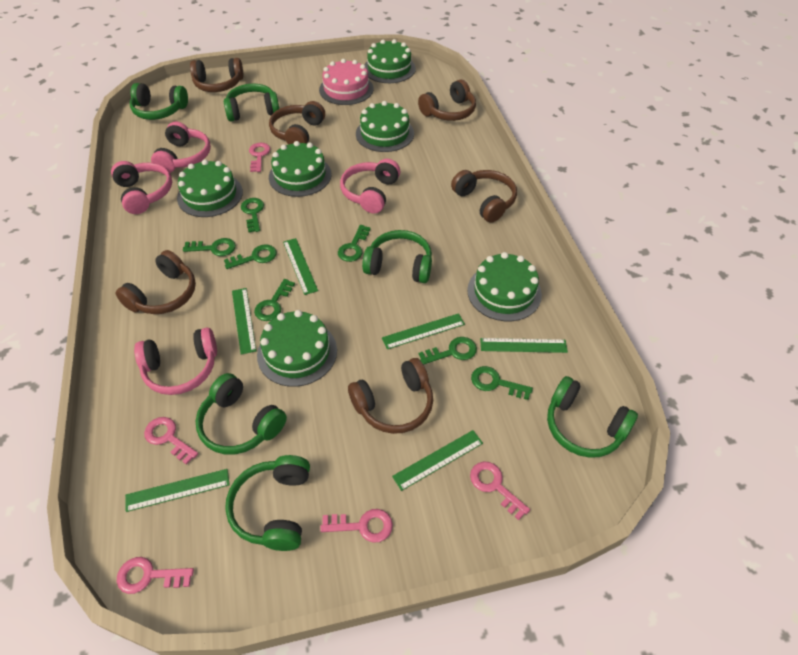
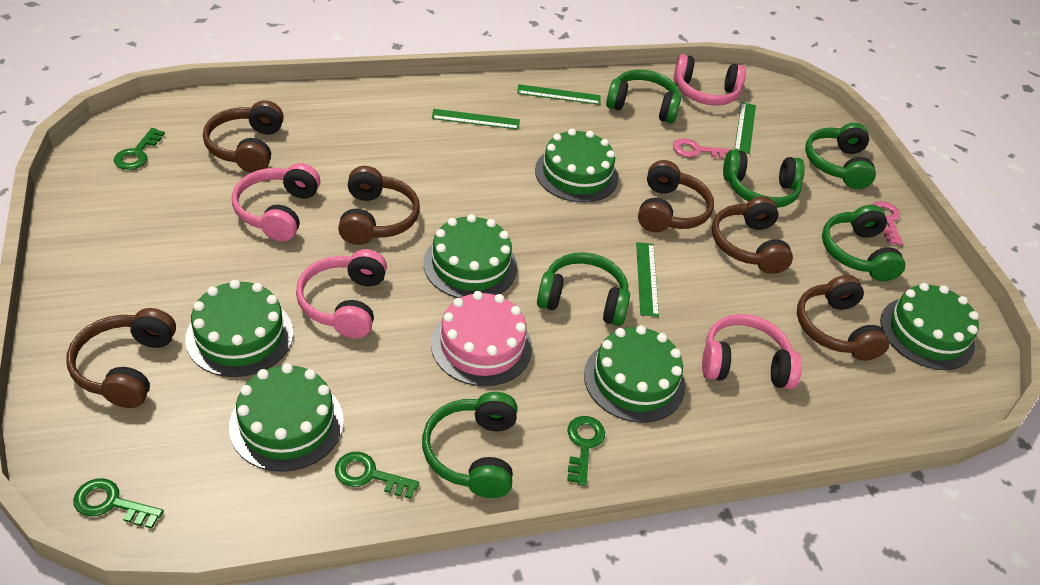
green key: [183,238,236,256] [224,244,277,269] [241,198,264,232] [254,279,295,321] [338,225,371,262] [419,337,477,365] [471,366,533,400] = 7 -> [74,478,164,529] [114,128,165,170] [335,452,419,499] [567,416,605,486] = 4
green ruler: [125,469,230,512] [232,288,256,355] [283,238,318,295] [382,313,465,349] [392,430,483,491] [480,338,568,353] = 6 -> [432,109,520,130] [517,84,601,105] [636,242,659,317] [734,102,756,154] = 4
pink key: [117,557,194,594] [144,417,198,465] [249,143,270,172] [320,509,393,543] [470,462,530,520] = 5 -> [673,138,731,159] [872,201,903,245] = 2

